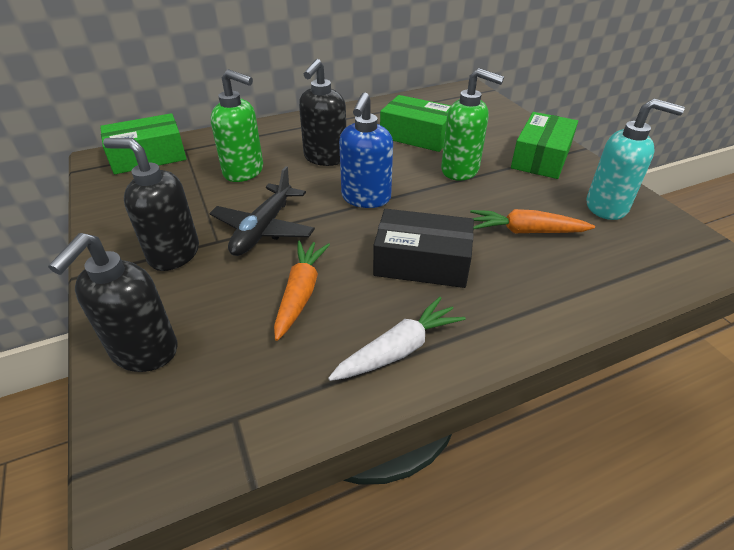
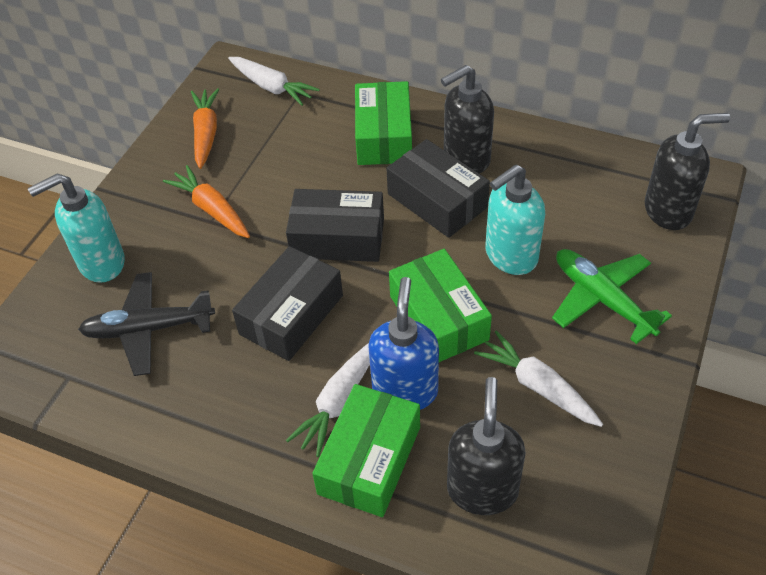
black box: [373,209,474,288] = 1 -> [232,246,343,361] [286,189,384,262] [386,139,490,238] = 3
green plane: none = 0 -> [552,249,672,344] = 1
green soap dispenser: [211,69,263,182] [441,68,504,181] = 2 -> none = 0
turquoise soap dispenser: [587,99,685,220] = 1 -> [28,173,125,283] [485,165,545,275] = 2
white carrot: [328,297,466,381] = 1 -> [228,57,320,106] [286,343,370,457] [474,330,603,427] = 3

